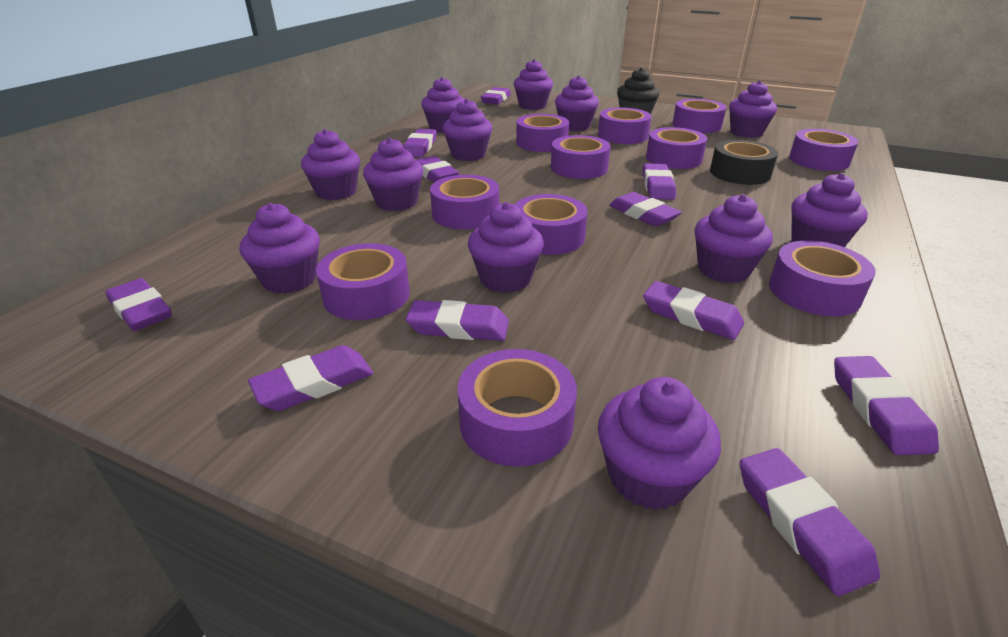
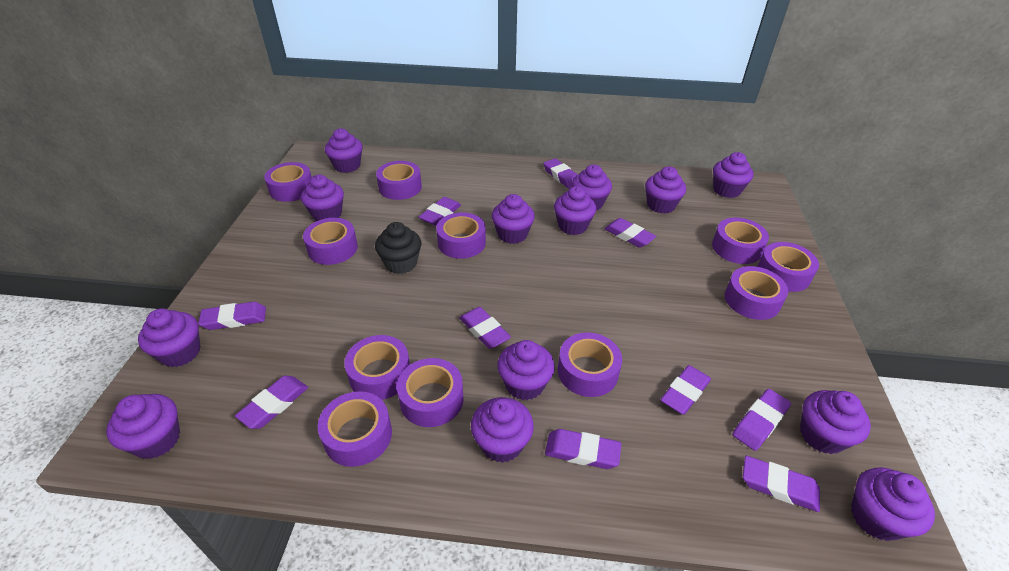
black tape: [710,140,778,185] = 1 -> none = 0
purple cupcake: [240,203,320,294] [301,129,360,200] [363,137,423,211] [421,77,465,133] [443,99,492,161] [468,202,544,293] [514,59,553,110] [555,75,599,131] [598,377,721,510] [695,194,773,283] [729,81,777,138] [791,173,868,247] = 12 -> [106,394,180,459] [138,308,200,367] [301,175,344,221] [325,128,363,173] [471,397,534,463] [492,194,535,244] [497,340,555,400] [554,186,596,235] [572,164,612,211] [645,166,686,214] [713,152,753,198] [800,390,871,454] [851,467,935,541] = 13
purple eraser: [106,278,172,331] [248,345,373,411] [403,129,436,157] [406,300,509,341] [416,156,459,183] [481,87,511,104] [609,192,682,227] [643,163,676,200] [643,281,744,340] [740,448,880,596] [834,356,939,455] = 11 -> [198,302,266,330] [235,376,308,429] [419,197,461,226] [459,307,511,349] [544,158,578,189] [545,429,621,469] [604,218,656,248] [660,365,711,415] [732,389,791,451] [743,456,820,512] = 10

